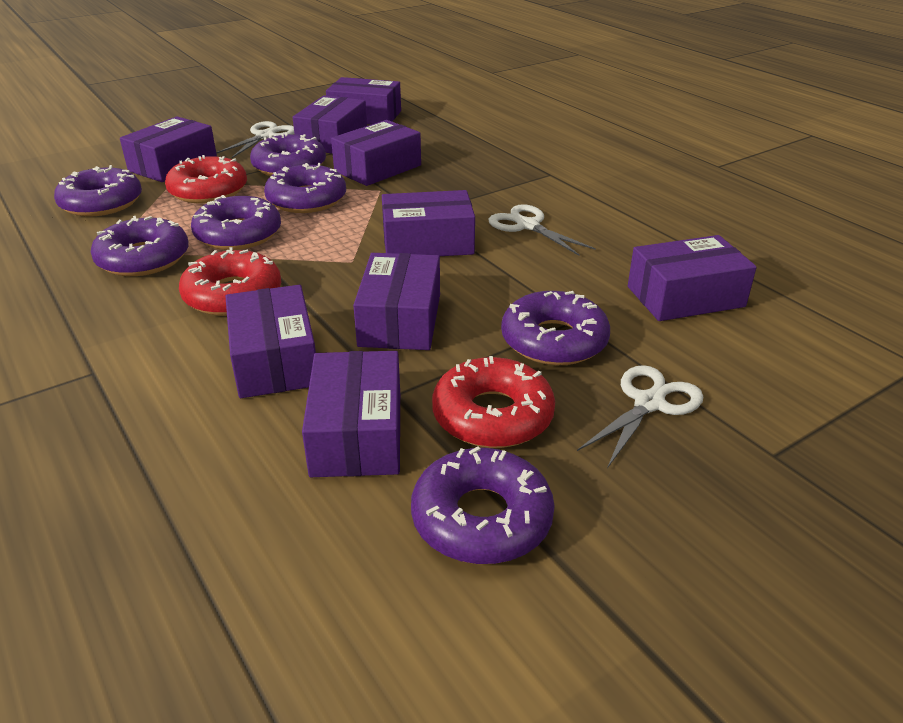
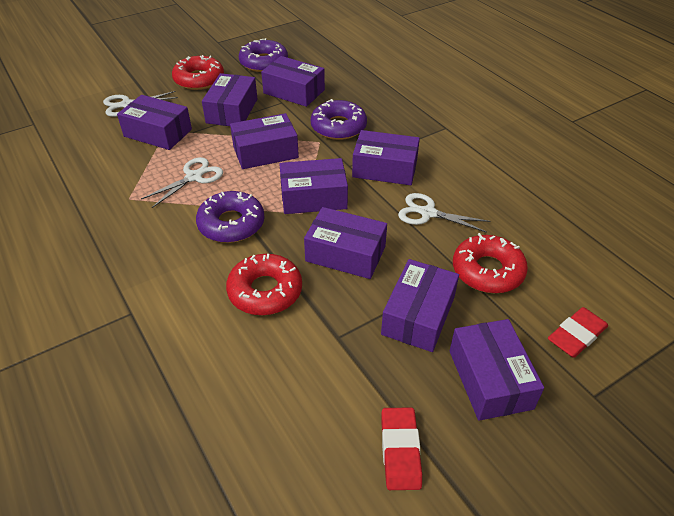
purple donut: [54,165,142,217] [91,216,189,276] [191,195,281,250] [250,133,326,176] [264,163,346,213] [411,446,555,564] [501,291,610,365] = 7 -> [196,191,265,243] [239,38,288,72] [311,99,367,140] = 3
red eraser: none = 0 -> [381,407,422,490] [548,307,608,358] = 2

